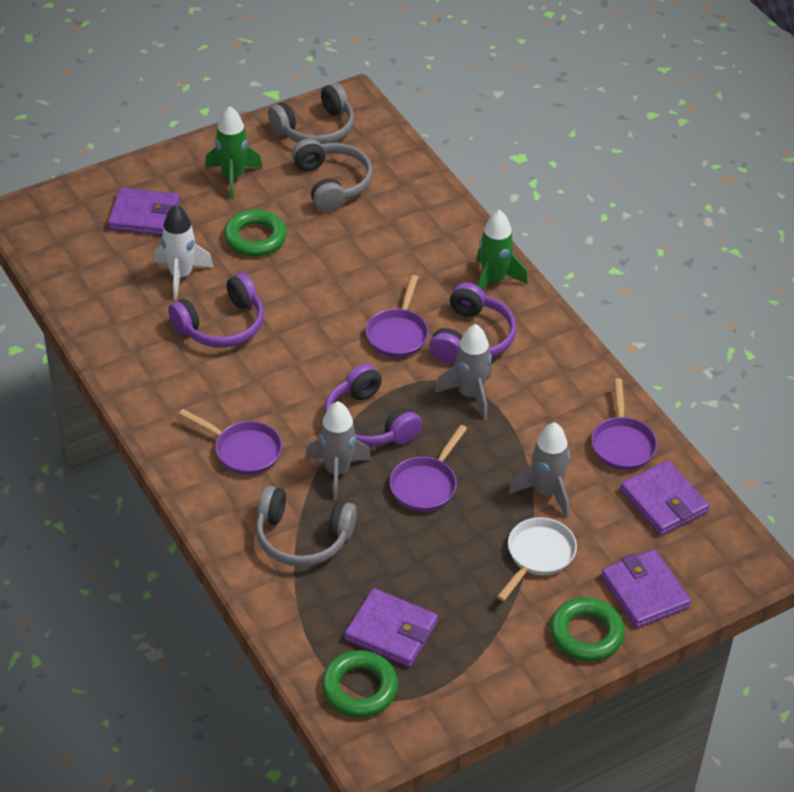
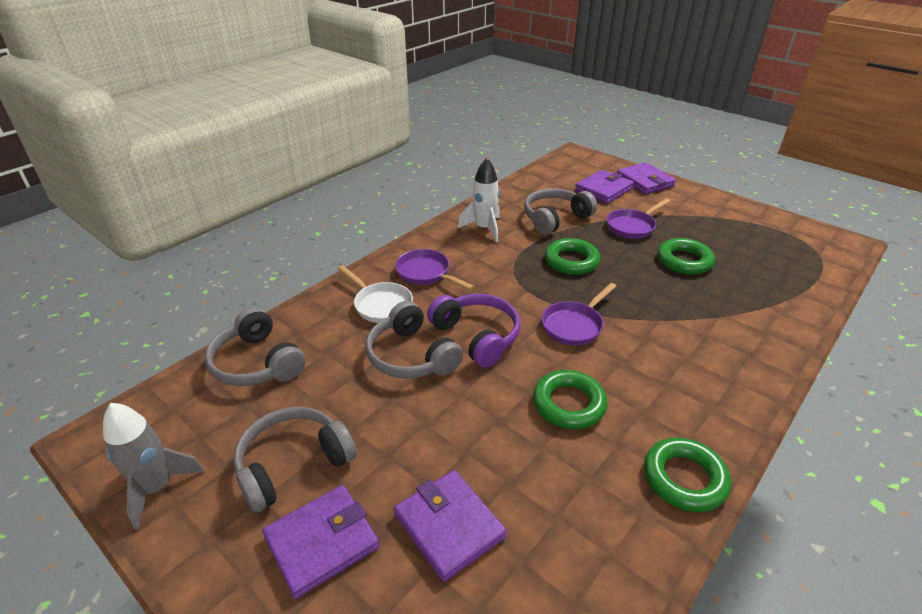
green ring: [224,209,287,256] [322,650,398,717] [550,597,625,661] = 3 -> [533,370,608,430] [545,238,601,275] [644,438,731,512] [657,238,715,275] = 4
green rocket: [205,106,262,199] [476,210,528,290] = 2 -> none = 0
grey headphones: [256,486,357,567] [268,83,355,144] [292,138,373,212] = 3 -> [205,307,306,386] [233,407,357,513] [365,301,463,379] [524,189,597,235] = 4
grey rocket: [306,401,371,501] [434,324,492,420] [509,422,570,518] = 3 -> [103,403,205,530] = 1
purple headphones: [168,273,264,348] [324,364,422,447] [429,282,516,363] = 3 -> [427,294,521,368] = 1
purple pan: [179,409,282,475] [366,275,429,358] [389,425,467,512] [592,378,657,470] = 4 -> [395,249,475,290] [542,283,616,346] [607,199,670,239] = 3

